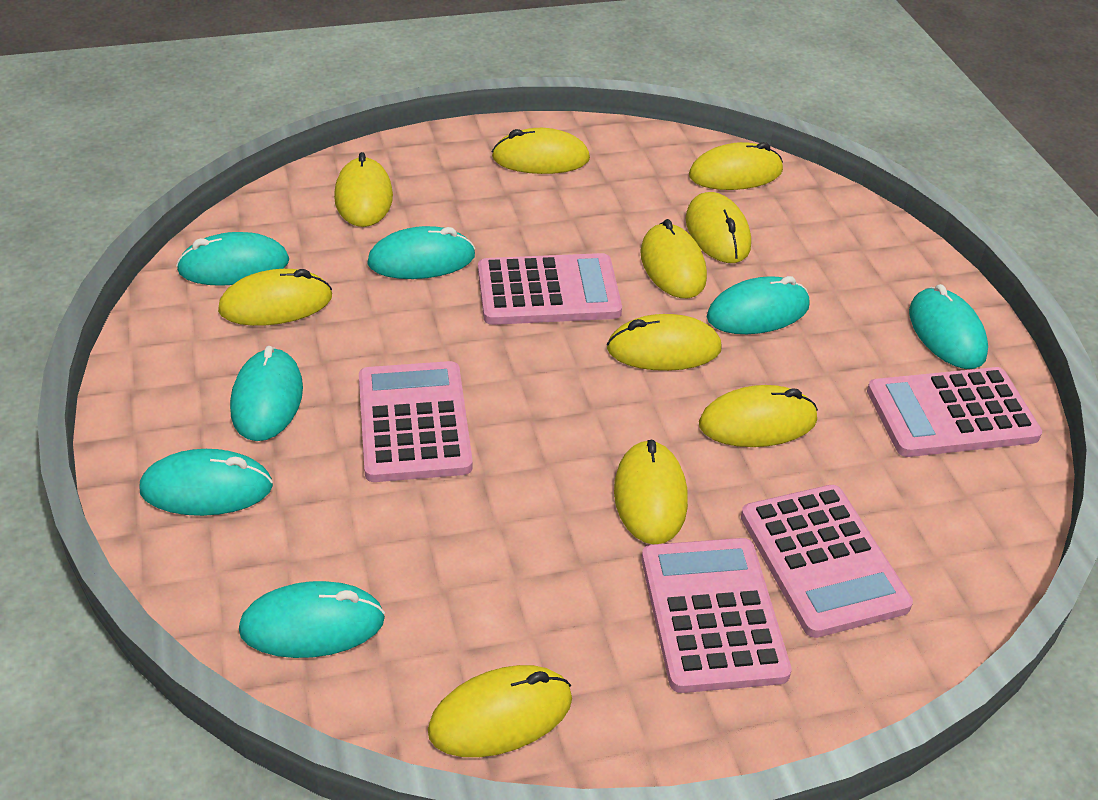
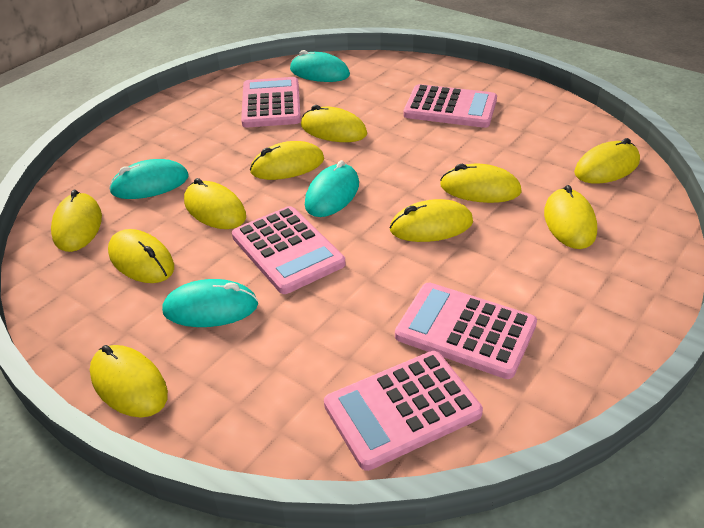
turquoise mouse: [139,449,273,516] [176,232,289,286] [230,346,303,441] [239,581,385,658] [367,226,475,279] [707,276,810,334] [909,284,988,369] = 7 -> [109,159,189,199] [162,279,258,327] [290,50,350,82] [305,160,359,217] = 4

